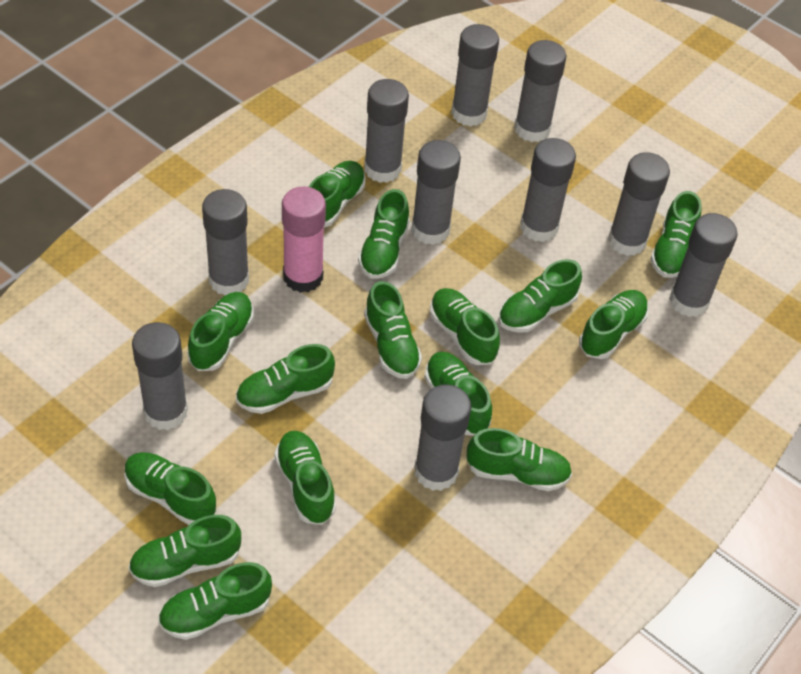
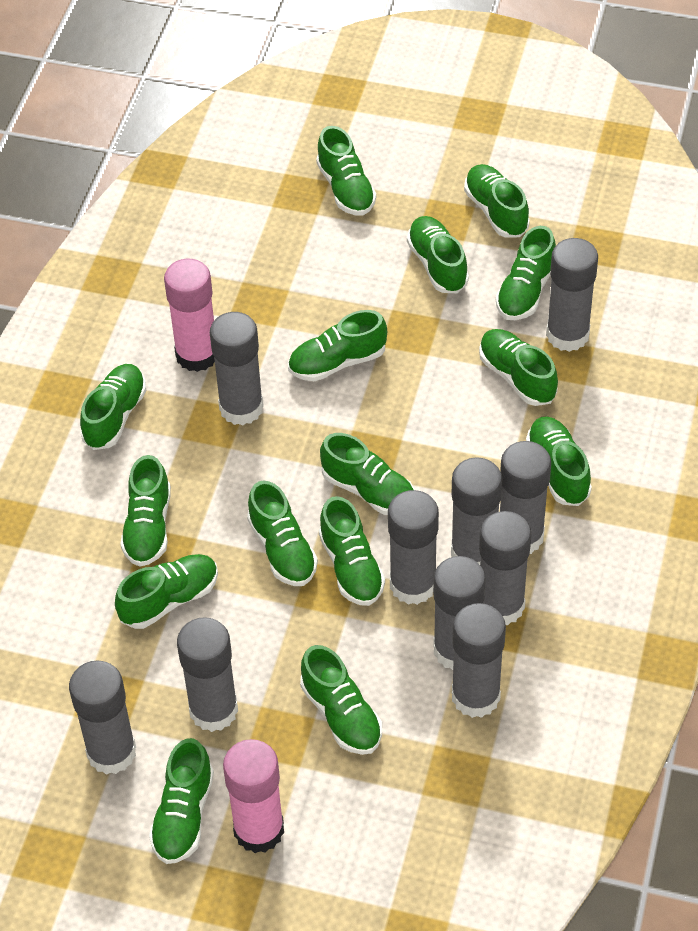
pink glue stick: [282,186,326,293] = 1 -> [164,259,215,372] [223,739,284,853] = 2

